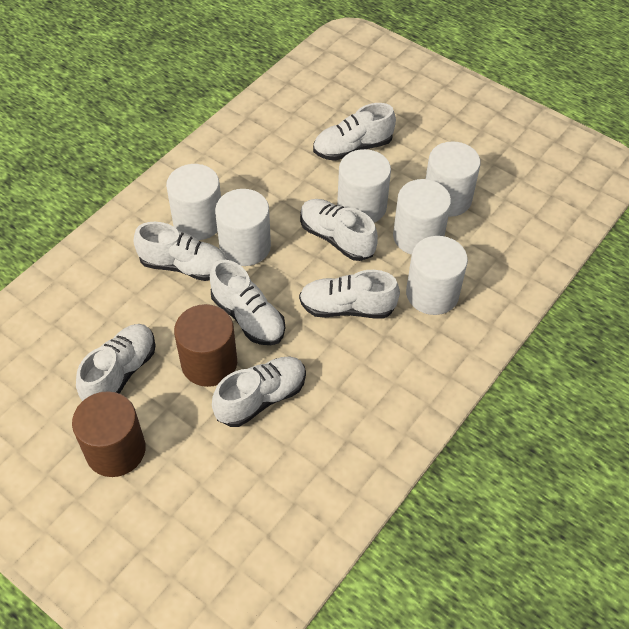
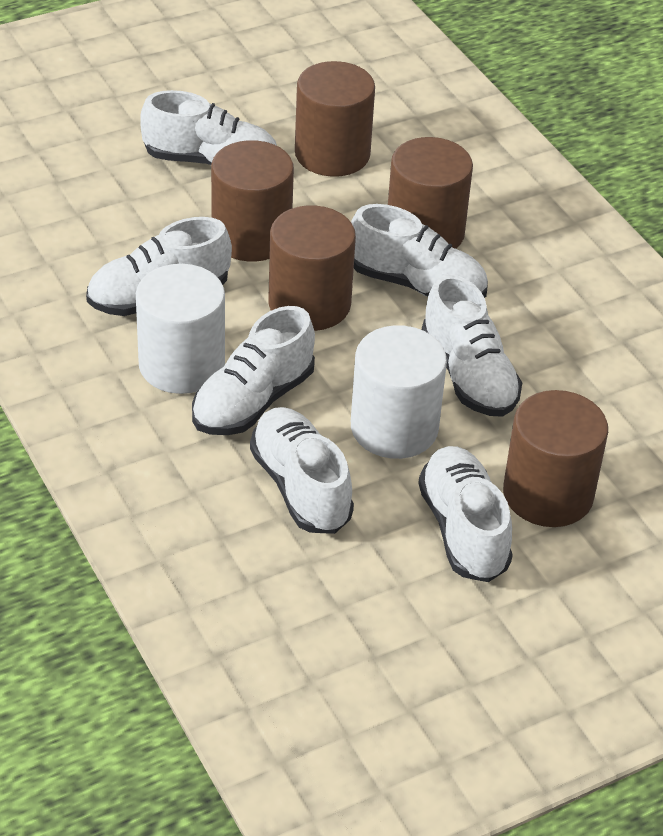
brown cylinder: [72,391,146,477] [174,304,237,387] = 2 -> [211,140,294,261] [268,205,356,331] [295,61,375,177] [388,137,473,249] [503,390,608,527] = 5
white cylinder: [166,164,221,240] [215,189,271,266] [337,149,391,223] [393,179,451,255] [406,236,468,315] [426,141,481,217] = 6 -> [136,264,225,394] [351,325,447,459] = 2

